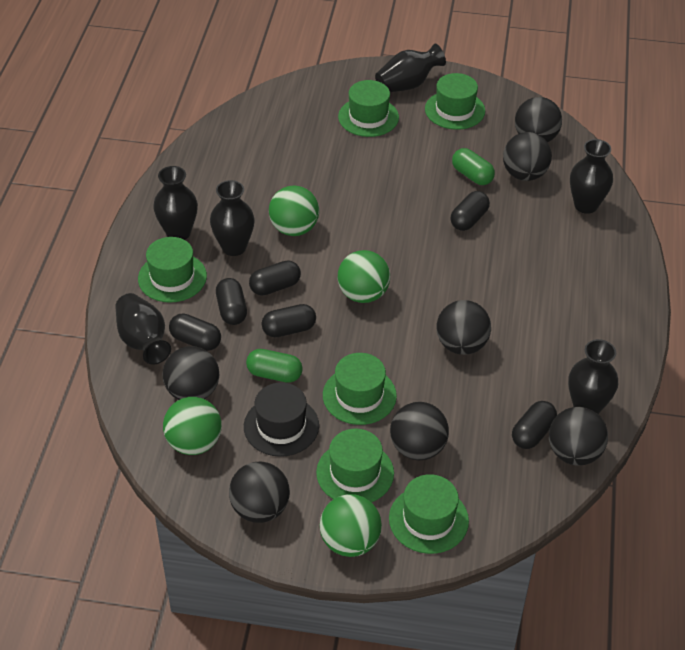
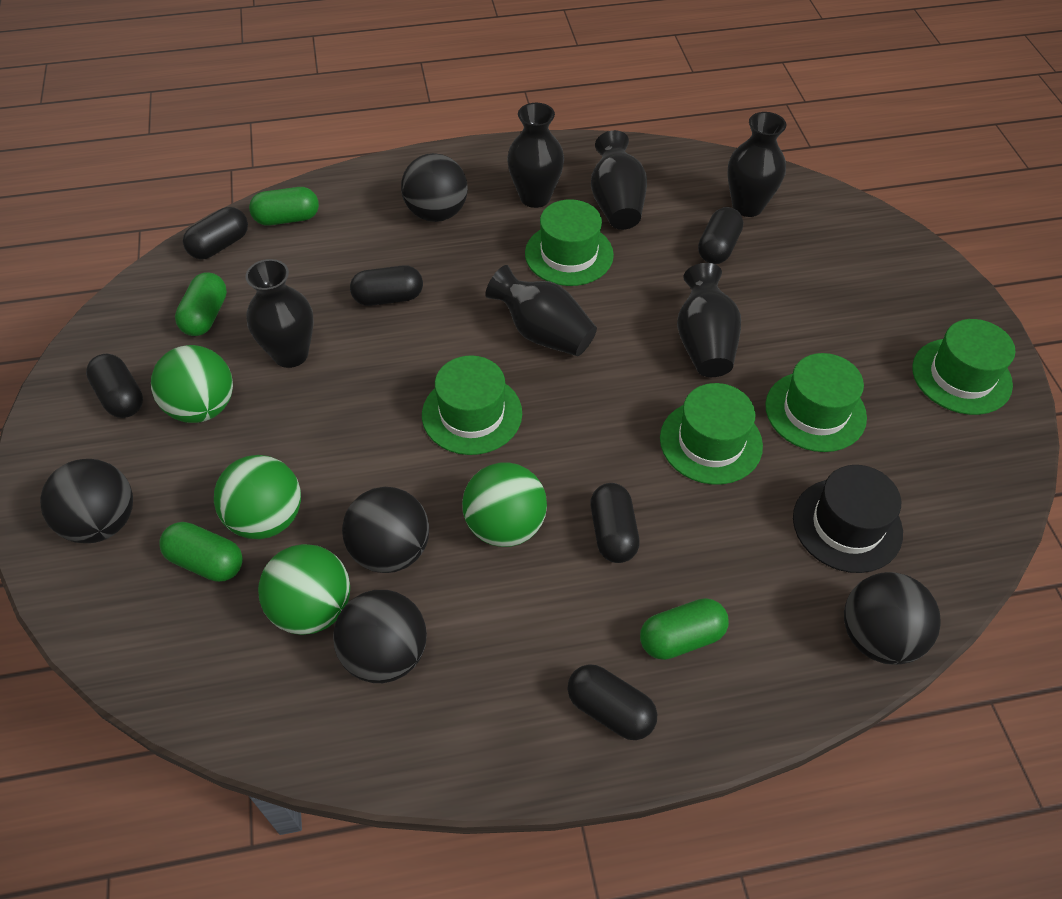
black ball: [162,346,219,400] [229,462,290,523] [390,402,449,460] [436,300,491,355] [503,132,552,181] [515,97,562,142] [549,407,608,466] = 7 -> [40,459,133,543] [333,590,427,683] [342,487,429,573] [401,153,468,222] [844,572,941,665] = 5
green capsule: [246,349,303,383] [452,148,495,185] = 2 -> [159,522,243,582] [175,273,227,336] [249,187,319,226] [640,598,729,660] = 4
green hat: [138,237,207,303] [316,428,394,502] [323,353,397,425] [338,80,399,137] [389,474,469,554] [425,73,485,130] = 6 -> [422,355,522,455] [525,199,614,286] [660,383,763,485] [765,353,867,452] [912,319,1015,415] = 5

